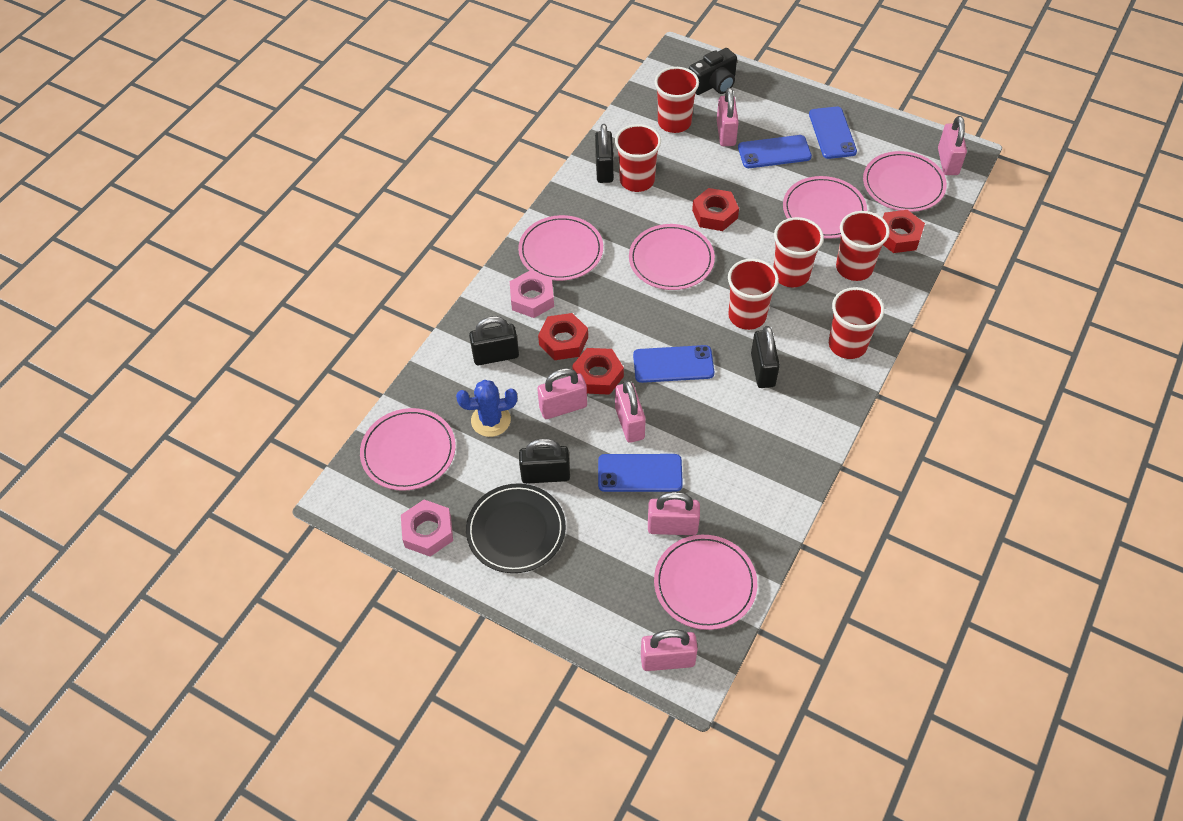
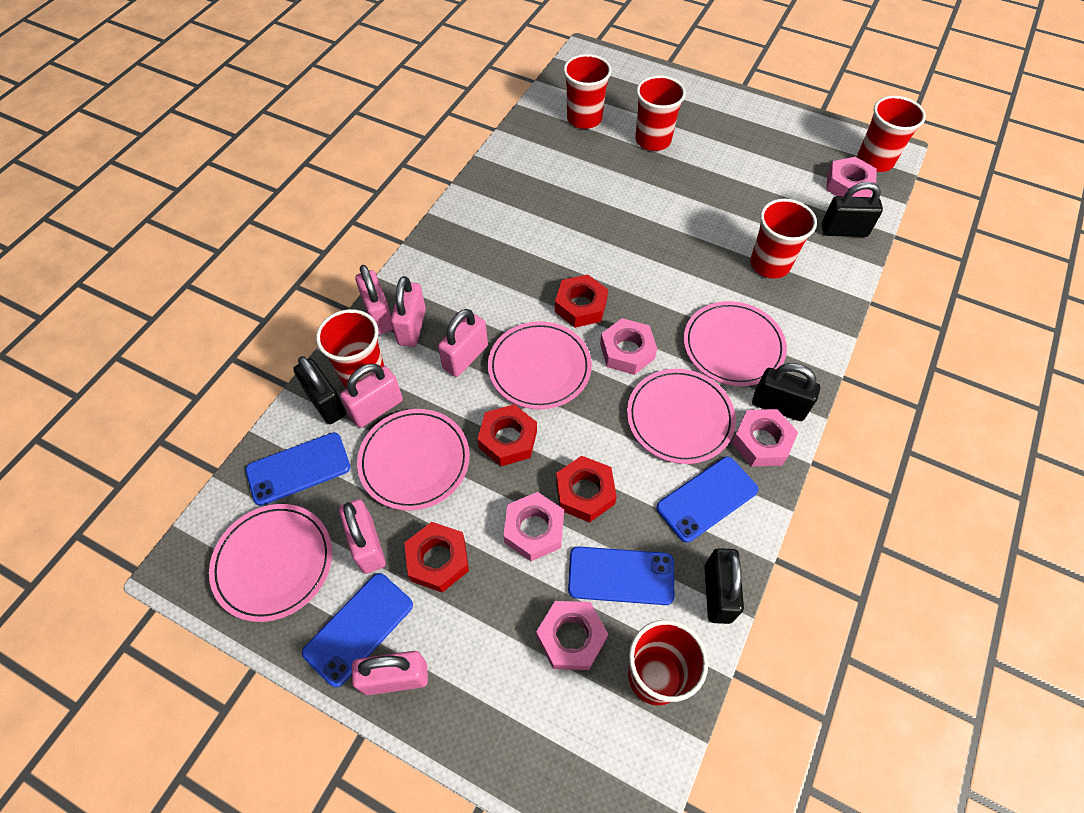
black camera: [689,48,737,95] = 1 -> none = 0
black plate: [466,483,566,573] = 1 -> none = 0
blue cactus: [456,380,517,437] = 1 -> none = 0
pink nut: [401,500,453,557] [510,271,554,318] = 2 -> [503,492,564,561] [536,601,608,670] [600,318,657,375] [732,409,798,466] [826,157,877,197] = 5
pink plate: [360,408,456,491] [518,215,603,281] [629,224,715,290] [654,535,757,630] [783,176,867,239] [863,151,947,212] = 6 -> [209,504,332,622] [357,409,470,511] [488,321,592,409] [627,369,736,464] [684,301,787,386] = 5

